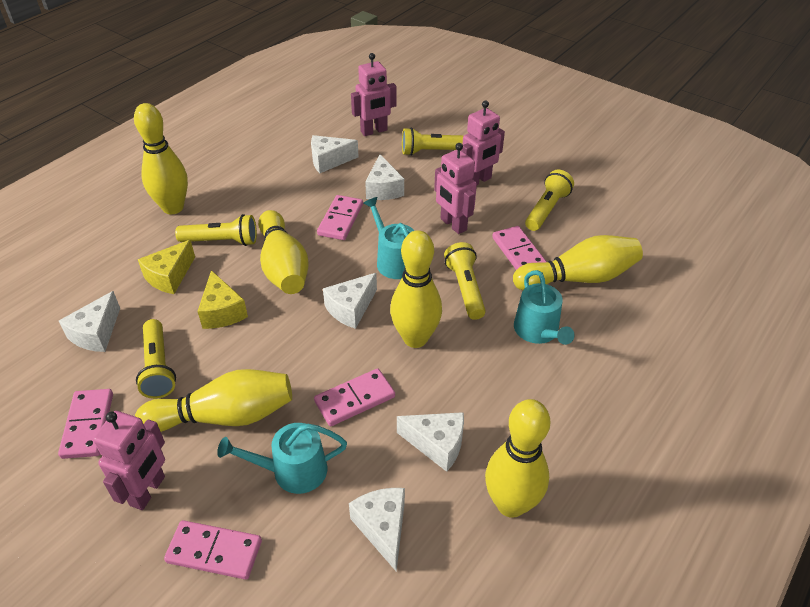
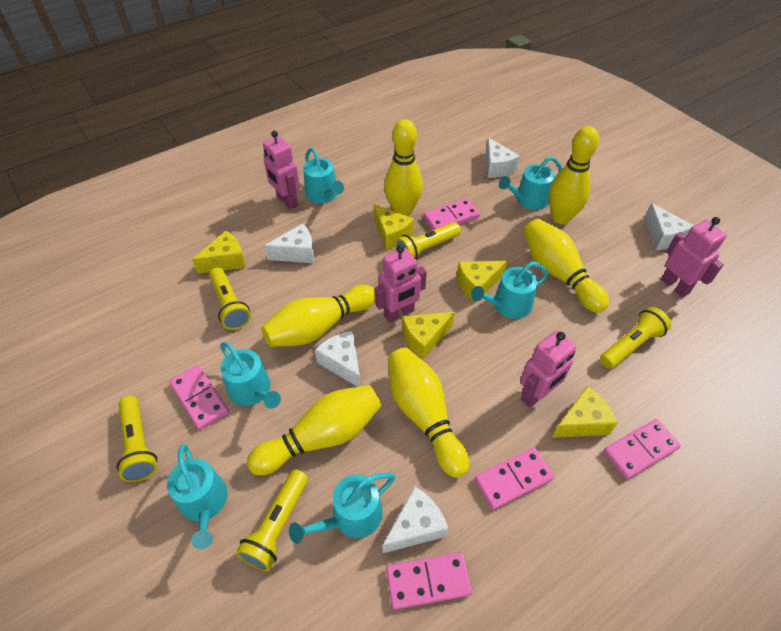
turquoise watering can: [217,423,347,494] [364,197,414,279] [514,270,575,345] = 3 -> [167,444,228,549] [220,342,281,409] [289,473,396,544] [303,148,344,203] [471,262,548,319] [499,156,562,210] = 6
white cheese: [59,291,120,352] [311,135,359,173] [323,273,377,329] [349,488,405,572] [365,154,404,200] [397,412,464,472] = 6 -> [264,223,314,263] [315,331,361,387] [382,487,448,553] [486,137,520,178] [644,203,694,250] = 5
yellow cheese: [138,240,195,294] [197,270,248,329] = 2 -> [192,231,246,274] [374,204,414,249] [402,312,455,359] [457,261,508,303] [552,386,618,438] = 5

